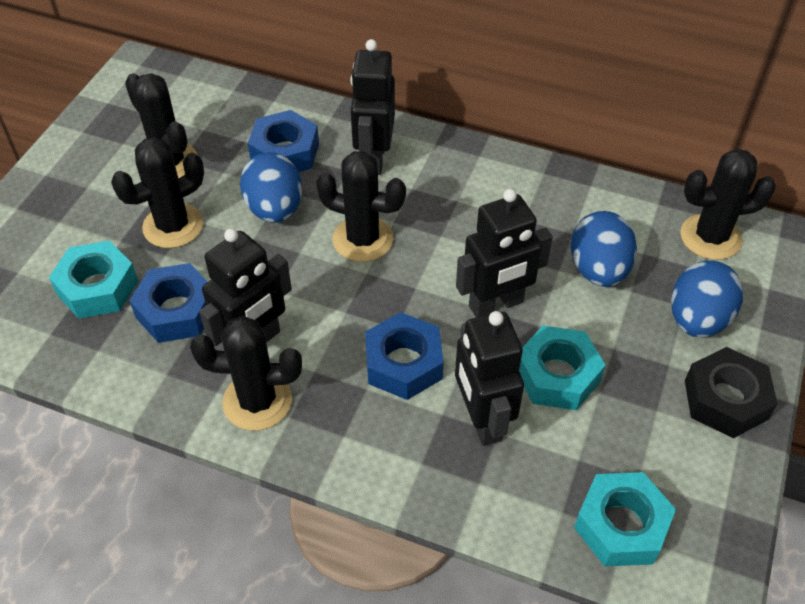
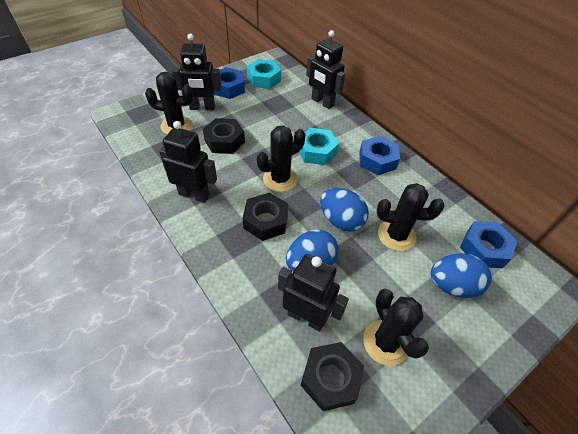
black cactus: [111,137,204,248] [125,73,197,178] [190,316,302,431] [316,151,406,262] [680,149,776,260] = 5 -> [145,72,193,134] [257,125,305,192] [363,289,429,366] [377,183,444,251] = 4
black nut: [685,347,778,438] = 1 -> [203,118,245,154] [242,193,289,241] [301,342,364,411] = 3
turquoise nut: [49,240,138,319] [519,326,605,410] [574,472,676,566] = 3 -> [247,59,281,89] [299,128,339,165] = 2

